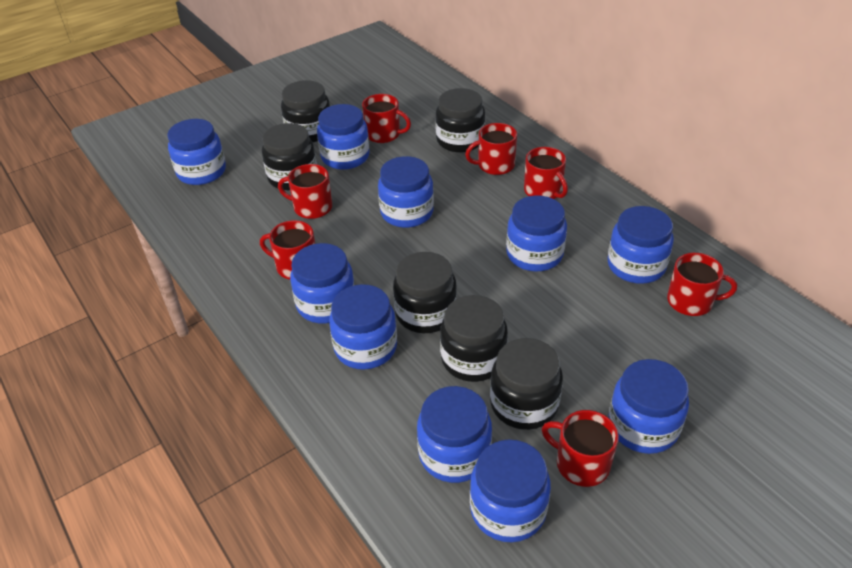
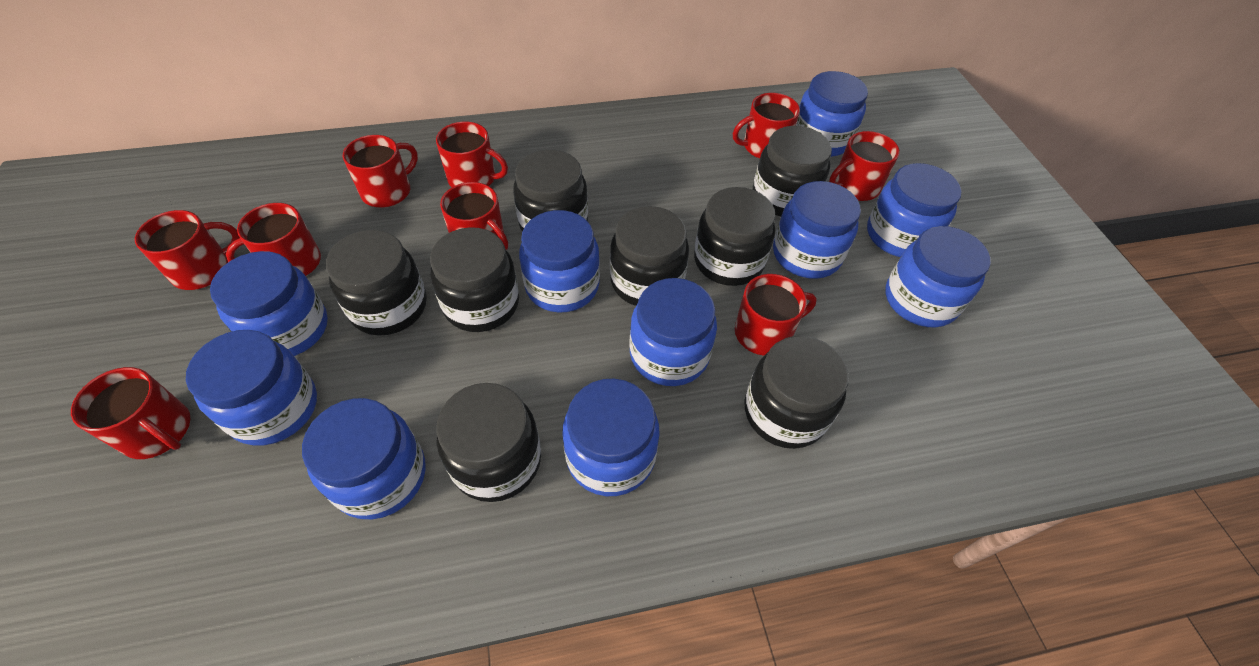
black jar: [262,123,317,190] [281,80,330,142] [393,252,457,333] [435,88,485,153] [440,295,508,382] [490,338,563,430] = 6 -> [326,230,427,336] [430,227,519,332] [437,383,541,502] [513,150,588,232] [610,206,689,306] [694,187,775,286] [744,336,849,449] [753,126,832,217] = 8
red mug: [260,220,315,279] [278,164,332,219] [362,94,411,143] [465,123,517,175] [524,147,568,199] [542,410,619,487] [667,253,737,316] = 7 -> [71,367,190,459] [135,210,240,290] [226,203,321,276] [343,135,418,208] [436,122,508,187] [440,182,508,250] [733,93,800,158] [735,274,817,355] [829,131,900,201] = 9

